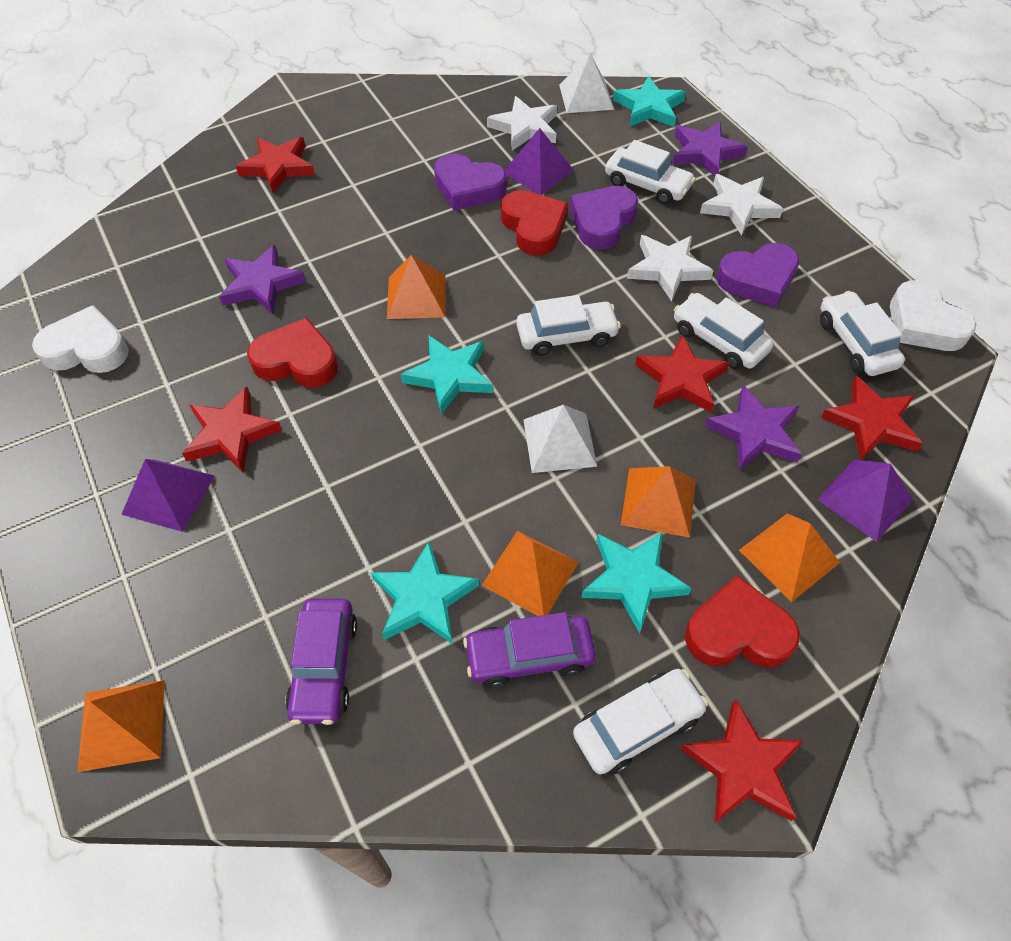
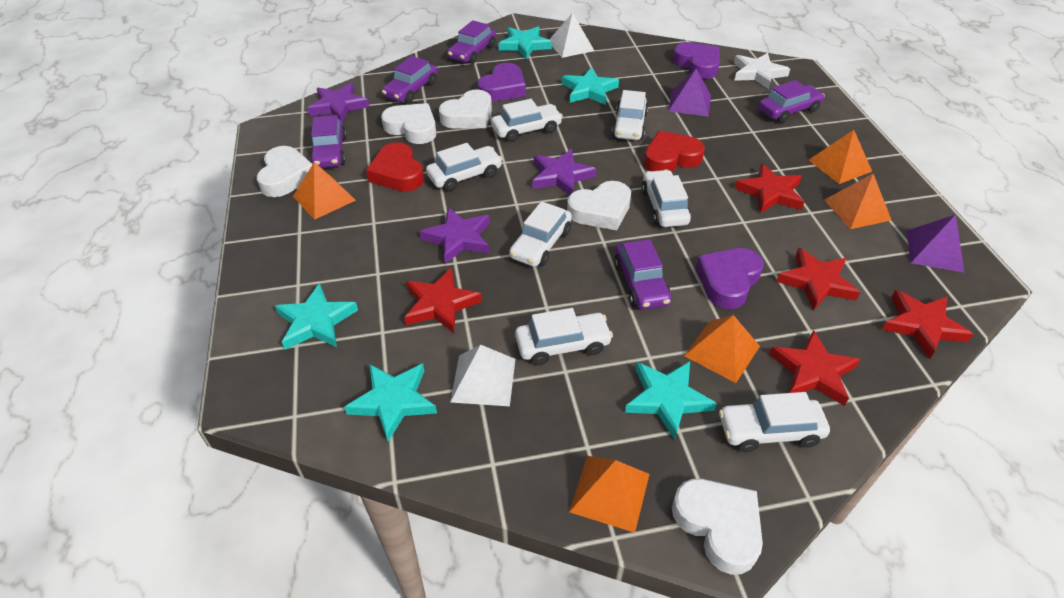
purple car: [285,598,357,725] [463,612,596,688] = 2 -> [310,115,347,168] [382,56,437,103] [448,20,496,64] [614,239,671,310] [759,80,825,123] = 5
purple pyramid: [121,459,215,532] [505,128,574,195] [817,460,913,542] = 3 -> [668,69,711,117] [907,214,965,273] = 2
red heart: [247,318,338,388] [501,190,568,255] [685,576,800,668] = 3 -> [366,142,424,191] [644,131,705,172] = 2
turquoise star: [371,542,479,644] [401,336,493,414] [581,532,692,633] [613,76,686,127] = 4 -> [275,283,358,350] [344,363,437,442] [498,27,552,60] [562,67,619,105] [625,361,717,440] = 5
white car: [516,295,621,356] [573,669,708,775] [605,140,696,205] [674,293,774,370] [820,291,905,376] = 5 -> [426,143,503,191] [491,99,563,142] [509,201,572,267] [515,308,613,365] [612,90,648,140] [641,170,691,227] [719,392,830,452] = 7
white heart: [32,305,129,373] [890,280,976,351] = 2 -> [257,146,313,197] [381,103,436,144] [439,89,492,128] [567,181,631,230] [672,479,763,575] = 5
white star: [487,96,557,151] [627,235,714,301] [700,174,783,235] = 3 -> [734,53,790,89] = 1

